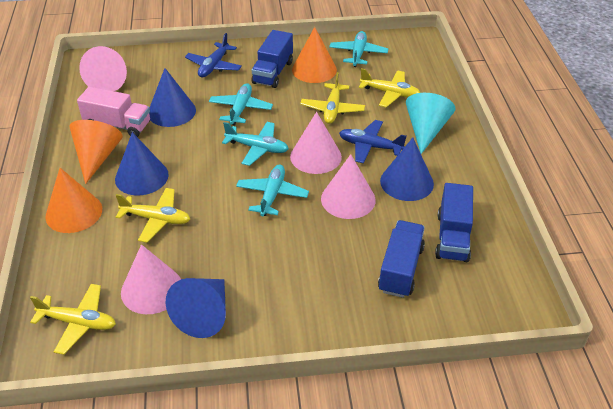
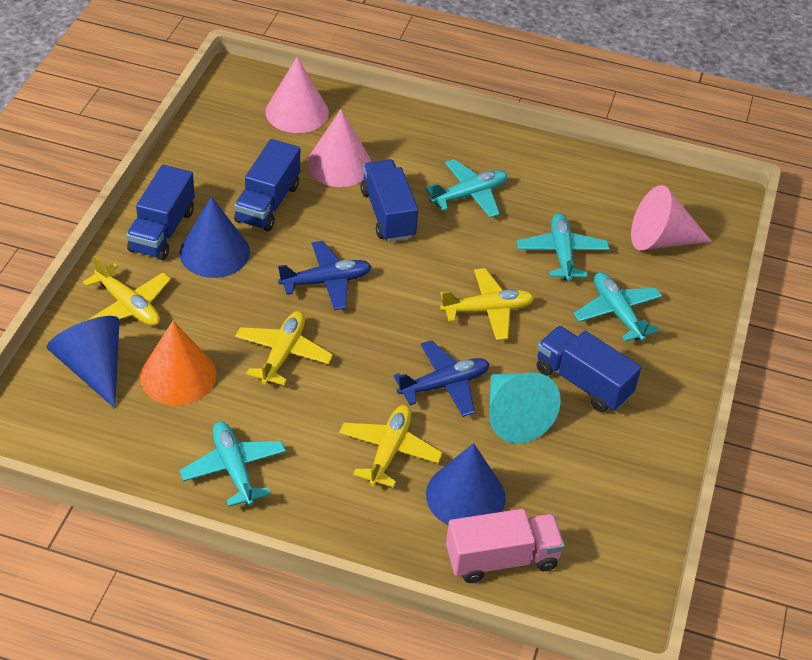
blue cone: [115,132,169,195] [149,68,196,127] [166,278,226,338] [380,138,434,201] = 4 -> [47,316,120,408] [180,196,250,278] [426,443,506,525] = 3
blue truck: [252,30,293,88] [378,220,425,298] [435,183,473,262] = 3 -> [126,165,195,260] [234,139,300,232] [360,159,418,242] [536,326,641,412] = 4
orange cone: [45,168,102,233] [69,120,123,184] [292,27,337,83] = 3 -> [140,321,217,405] = 1
pink cone: [79,46,127,91] [121,244,181,314] [290,112,342,174] [321,154,376,219] = 4 -> [265,57,329,133] [307,109,371,187] [631,185,712,251] = 3

